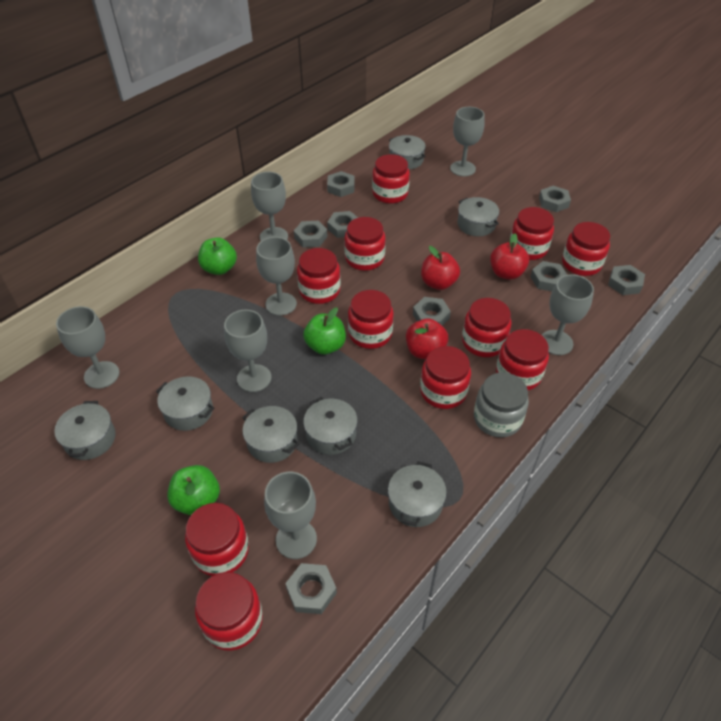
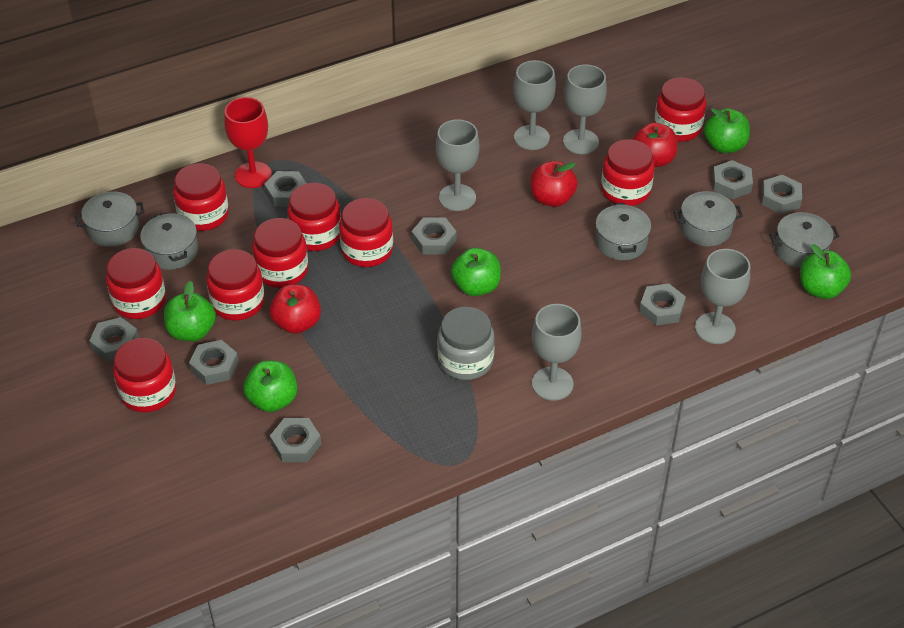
green apple: [167,465,220,515] [198,237,237,275] [303,307,346,355] = 3 -> [164,281,216,341] [243,361,297,412] [451,248,501,296] [704,108,750,153] [800,244,851,299] = 5
grey goblet: [56,306,119,389] [224,310,271,392] [251,172,288,241] [256,237,297,316] [264,472,317,559] [450,107,484,176] [542,274,594,355] = 7 -> [436,119,480,211] [513,60,556,150] [532,304,582,401] [563,64,607,154] [695,249,750,344] = 5
grey pot: [54,401,116,460] [156,376,214,431] [242,406,299,463] [303,397,358,455] [388,461,447,527] [389,135,426,169] [458,197,499,236] = 7 -> [75,192,145,247] [140,212,198,270] [595,203,651,260] [674,191,743,246] [770,212,840,268] = 5
red goblet: none = 0 -> [224,97,272,188] = 1
red jar: [185,503,249,576] [195,572,263,651] [297,248,341,304] [344,217,386,271] [348,290,394,349] [372,154,410,204] [420,346,471,409] [462,298,512,357] [496,329,549,390] [510,207,554,260] [562,222,610,276] = 11 -> [106,248,166,319] [113,338,176,412] [173,163,229,231] [206,249,265,320] [252,218,308,288] [287,183,341,251] [339,198,393,267] [601,139,655,206] [654,77,706,142] = 9

